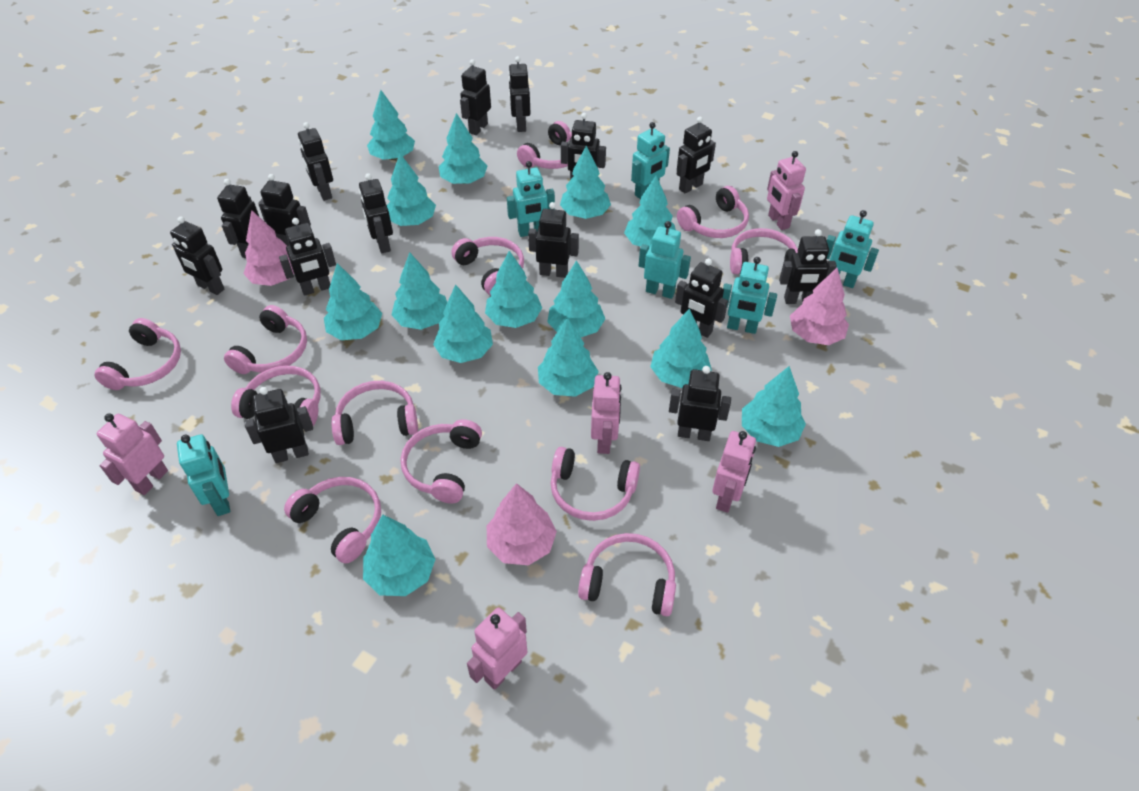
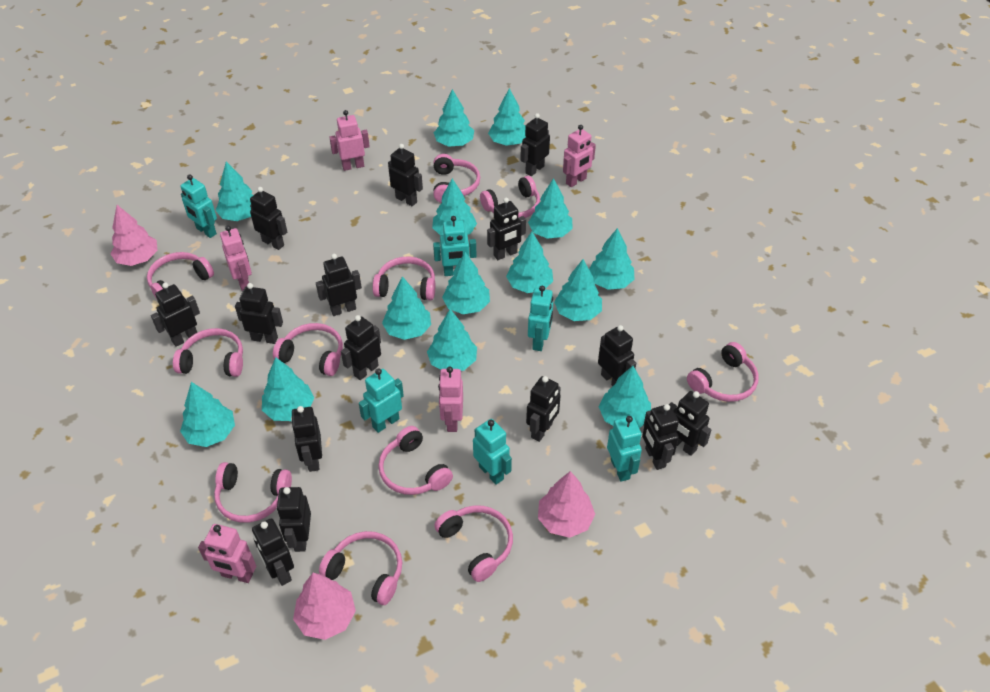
pink headphones: [94,318,181,390] [224,305,307,374] [231,365,321,426] [284,477,381,563] [331,381,418,445] [401,419,482,503] [451,237,524,295] [517,121,572,169] [550,447,640,521] [578,533,676,616] [677,186,749,238] [730,228,798,274] = 12 -> [147,252,214,299] [173,328,243,377] [214,462,292,523] [273,323,343,376] [319,531,402,605] [373,257,435,300] [378,426,453,495] [433,154,480,203] [434,505,513,582] [480,176,540,218] [687,342,759,402] = 11

